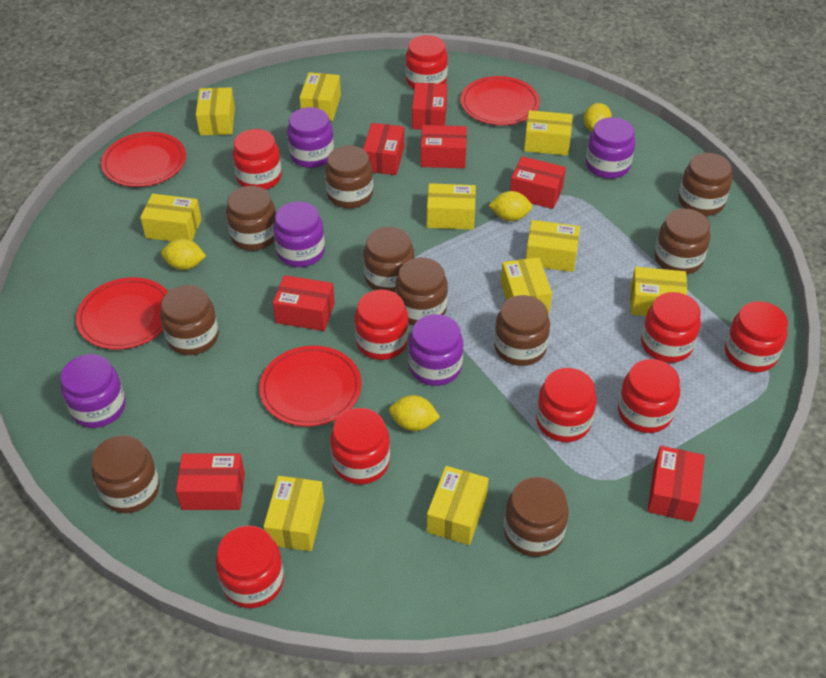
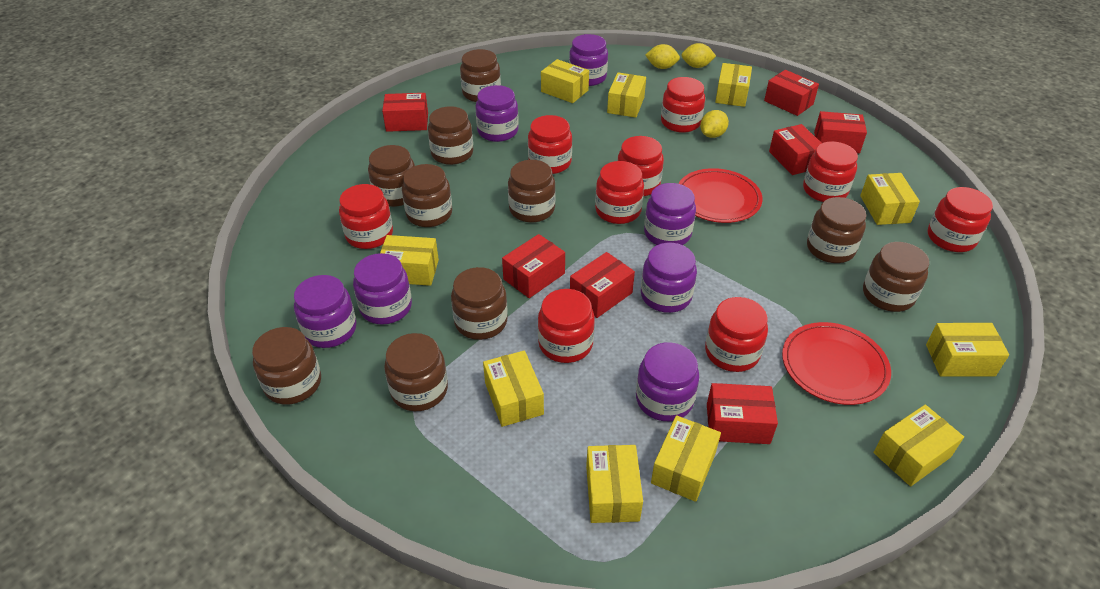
purple jar: [61,354,126,428] [273,201,325,267] [287,107,334,168] [408,314,463,386] [586,117,635,179] = 5 -> [294,275,357,348] [353,253,412,325] [475,85,519,142] [569,34,608,86] [636,342,699,421] [641,243,697,313] [644,183,696,245] = 7
red plate: [76,277,168,349] [101,132,186,187] [259,346,362,427] [461,76,540,125] = 4 -> [678,168,763,223] [782,322,891,405] = 2
yellow lemon: [161,239,206,270] [389,395,440,431] [488,191,532,221] [584,103,612,132] = 4 -> [646,44,680,69] [682,43,716,68] [700,110,729,138] = 3

